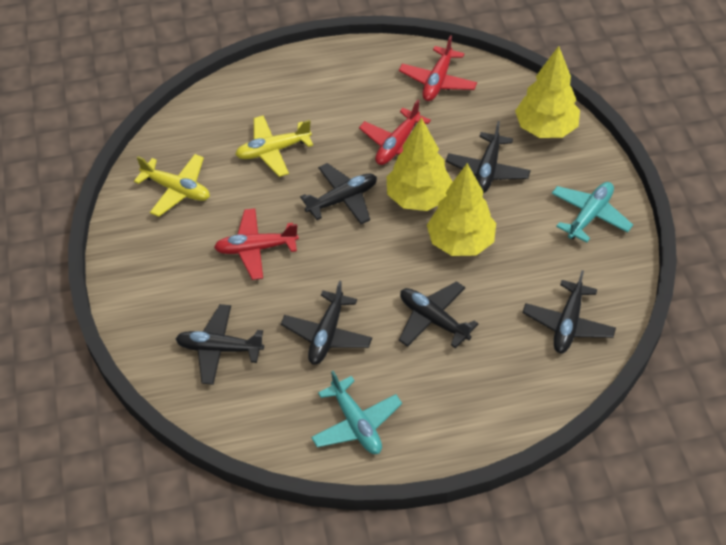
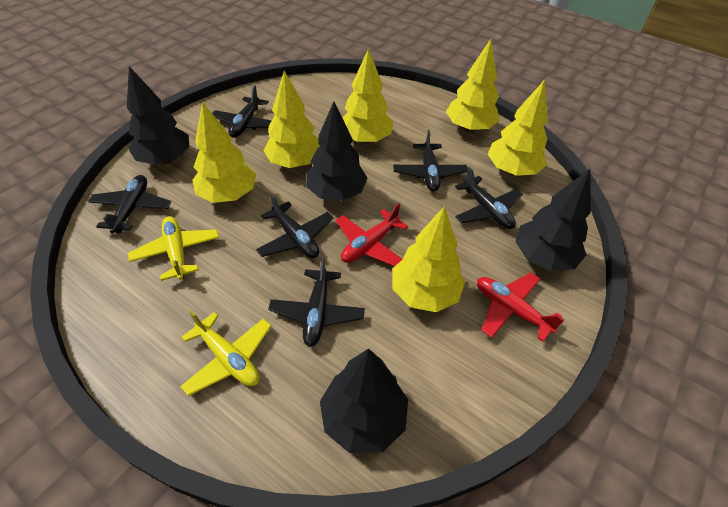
black tree: none = 0 -> [127,66,189,165] [306,102,368,201] [320,348,408,453] [516,169,591,271] = 4
red plane: [214,208,299,280] [359,100,431,165] [399,35,477,101] = 3 -> [336,203,408,267] [477,272,564,342] = 2
turquoise plane: [311,371,402,454] [552,182,633,243] = 2 -> none = 0
yellow tree: [387,117,453,211] [427,163,496,256] [515,46,580,138] = 3 -> [192,102,256,203] [263,71,320,168] [342,48,393,143] [392,206,465,312] [446,39,500,132] [488,80,548,176] = 6

